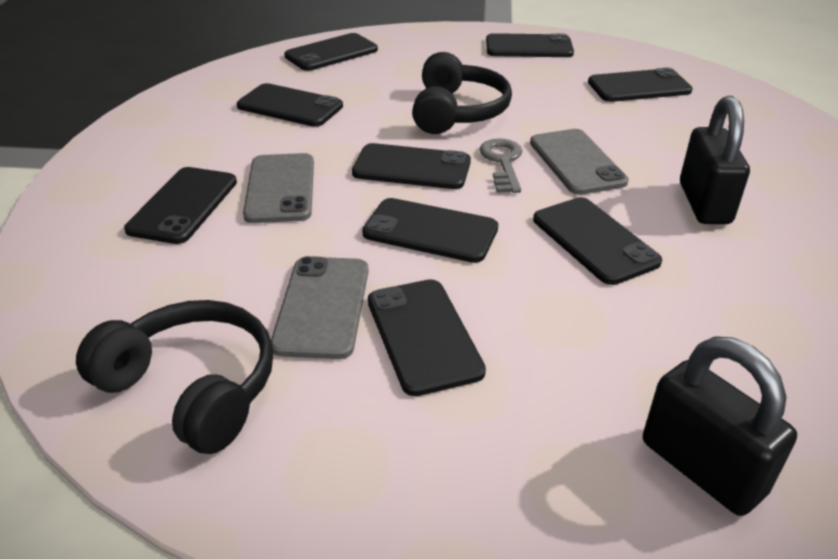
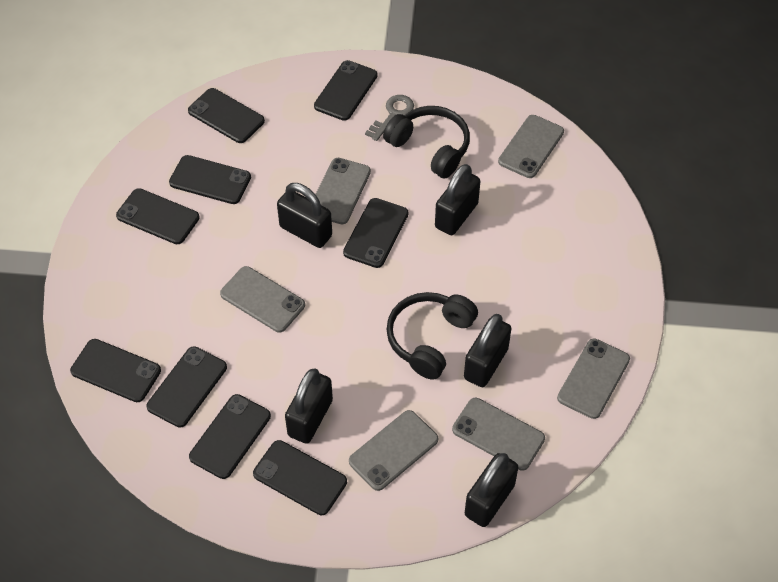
black padlock: [643,336,797,516] [680,96,750,224] = 2 -> [277,183,332,248] [285,369,333,444] [435,164,480,235] [464,314,512,387] [465,453,518,527] = 5
grey phone: [243,153,314,223] [271,256,369,359] [530,129,629,195] = 3 -> [220,266,305,332] [316,158,371,224] [349,410,438,491] [452,398,545,471] [498,115,564,178] [557,339,630,419] = 6

